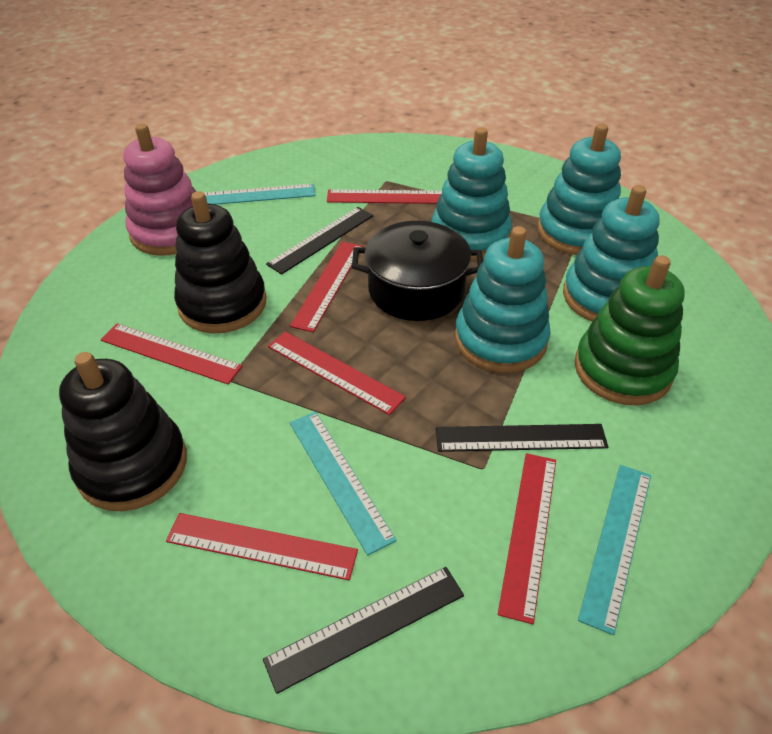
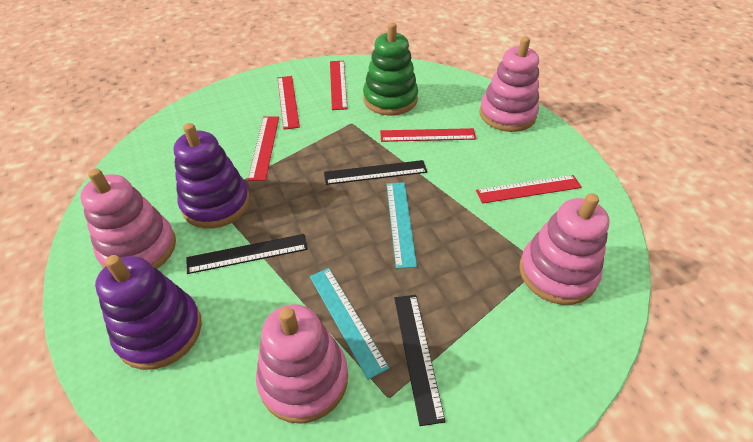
black pot: [352,221,483,321] = 1 -> none = 0
black stacking toy: [59,352,187,511] [174,191,266,333] = 2 -> none = 0
pink stacking toy: [123,124,196,256] = 1 -> [80,168,176,269] [256,304,348,424] [479,37,539,132] [519,193,610,305] = 4
purple stacking toy: none = 0 -> [95,255,202,370] [174,123,250,229] = 2
red ruler: [101,323,242,384] [166,513,358,580] [268,331,406,415] [290,242,363,332] [327,189,442,204] [498,453,556,624] = 6 -> [248,116,279,181] [278,76,300,130] [330,61,348,110] [380,128,476,142] [476,175,582,204] = 5
turquoise ruler: [204,184,316,205] [290,412,397,555] [578,465,651,635] = 3 -> [310,268,389,380] [387,182,417,269] = 2
turquoise stacking toy: [432,127,512,260] [455,226,551,373] [537,124,621,255] [563,185,660,322] = 4 -> none = 0

